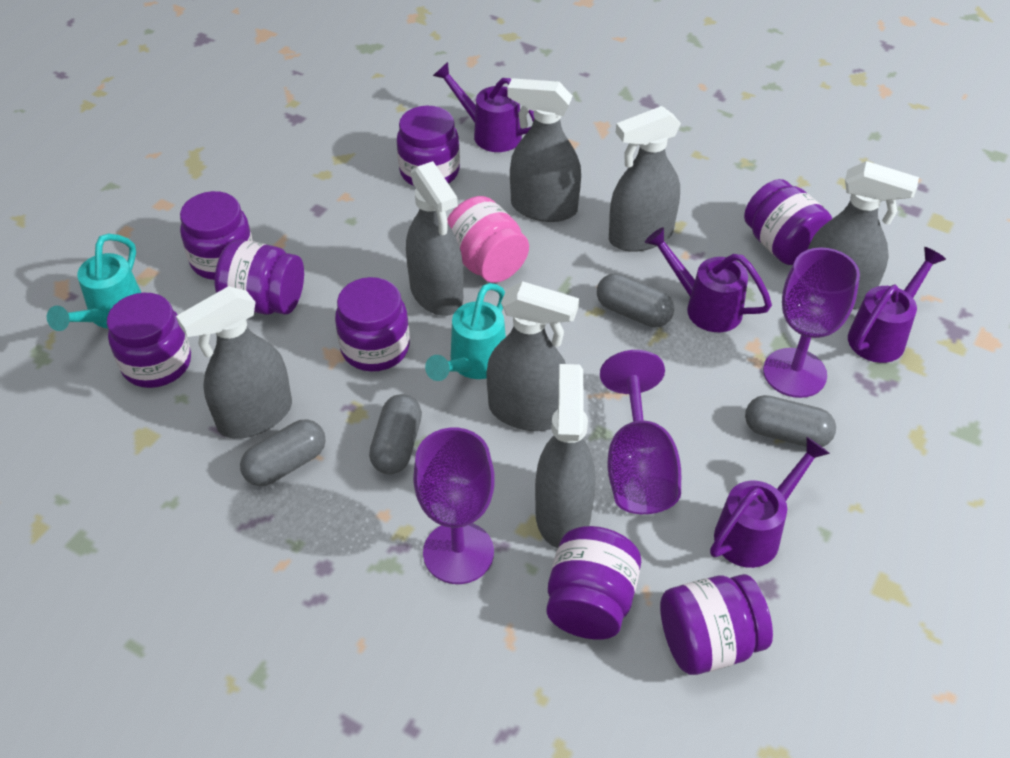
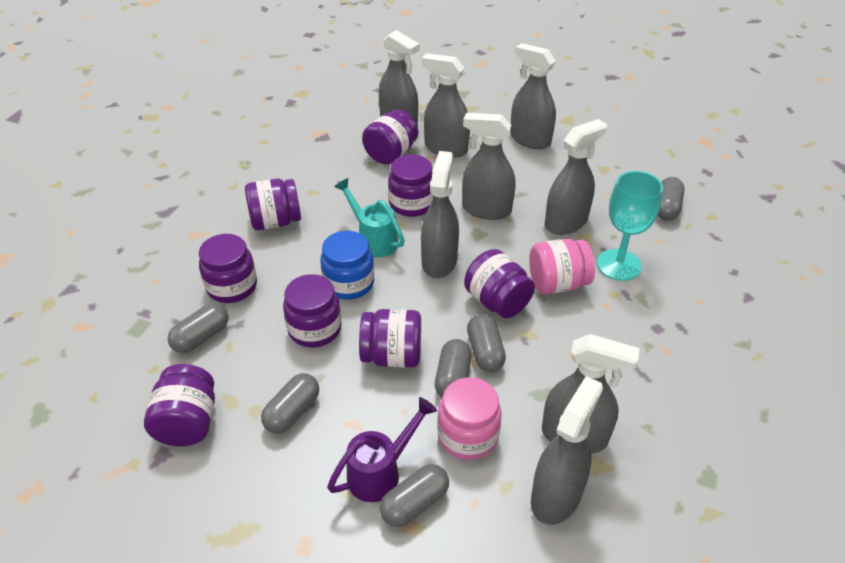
blue jar: none = 0 -> [320,231,374,300] = 1
grey capsule: [240,419,326,486] [369,394,422,475] [597,273,674,327] [745,395,836,447] = 4 -> [168,303,228,353] [261,373,319,434] [380,464,449,527] [435,339,472,398] [467,314,506,372] [658,177,685,220] = 6
grey spray bottle: [176,286,292,438] [406,161,463,316] [486,281,579,431] [507,78,581,222] [535,364,595,548] [609,106,681,252] [807,161,919,309] = 7 -> [379,30,420,127] [421,151,459,278] [422,53,470,158] [462,113,515,220] [510,43,556,149] [531,376,603,525] [542,334,640,454] [545,119,607,235] = 8
pink jar: [447,196,529,283] = 1 -> [437,377,502,460] [529,239,595,295] = 2
purple goblet: [413,428,495,584] [600,350,681,514] [763,248,860,398] = 3 -> none = 0
purple watering can: [433,62,534,152] [645,227,772,332] [710,437,830,568] [848,247,946,363] = 4 -> [327,397,437,502] = 1
turquoise goblet: none = 0 -> [597,171,663,281] = 1
turquoise watering can: [47,234,141,331] [425,283,506,381] = 2 -> [334,178,405,258] = 1

